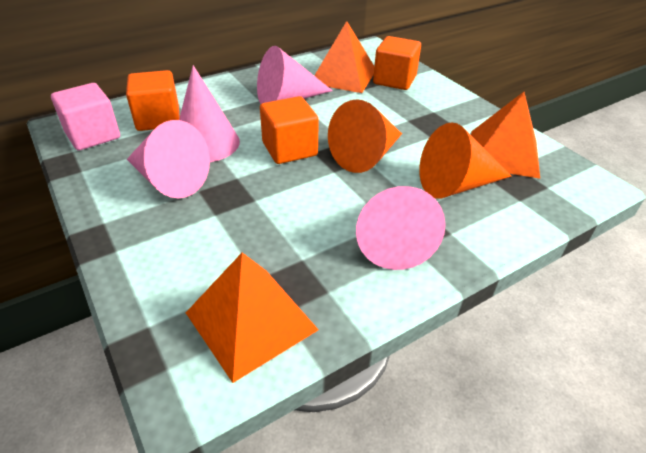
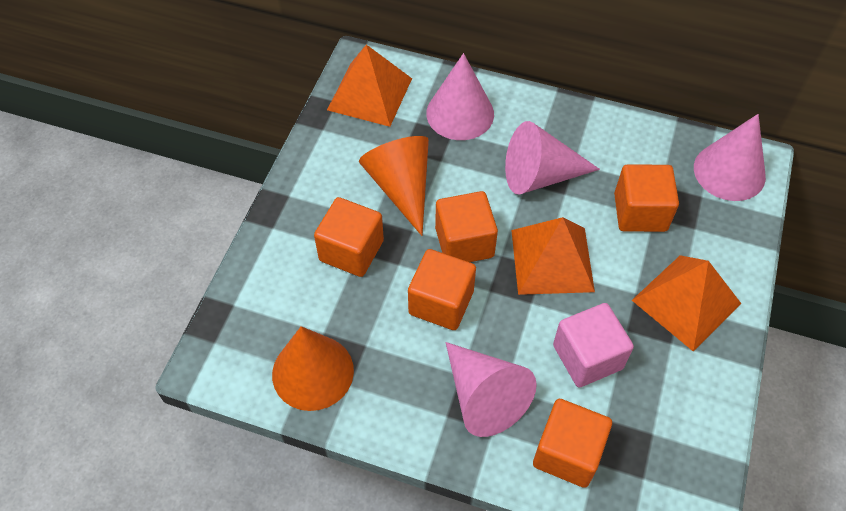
orange cube: [126,70,180,131] [260,96,319,164] [373,36,421,90] = 3 -> [314,197,384,277] [408,249,476,330] [435,191,498,262] [533,399,612,488] [614,164,679,232] = 5

